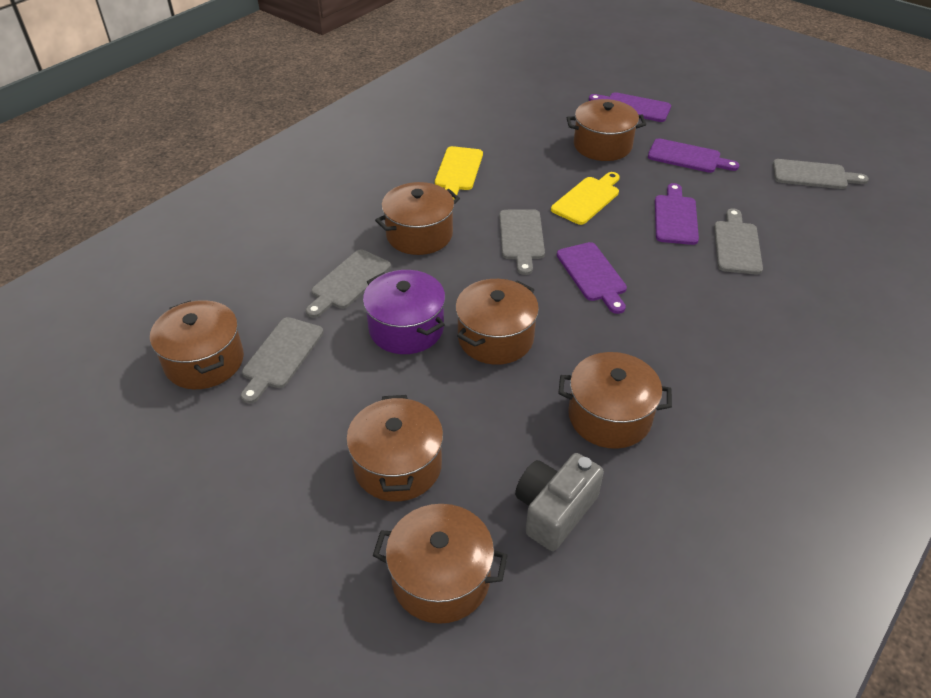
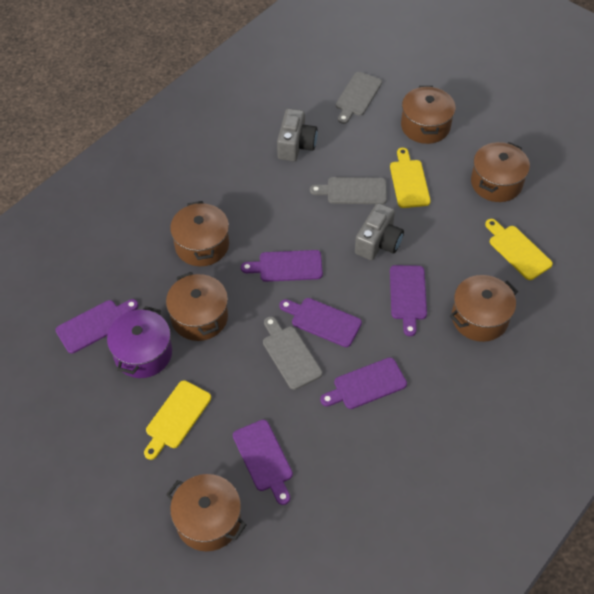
brown pot: [150,300,244,389] [346,395,443,502] [373,504,508,624] [375,182,460,255] [455,279,539,365] [558,352,672,449] [567,99,646,161] = 7 -> [166,272,228,341] [166,474,247,551] [170,201,229,266] [401,86,456,144] [450,275,518,342] [471,142,530,202] = 6
grey camera: [515,453,604,551] = 1 -> [277,108,317,161] [355,203,404,260] = 2
grey cutting board: [241,317,323,404] [306,250,391,318] [499,209,545,275] [714,208,763,275] [773,159,869,189] = 5 -> [263,316,322,390] [310,177,387,204] [336,72,382,124] = 3
purple cutting board: [557,242,627,314] [589,92,671,122] [648,138,739,173] [655,183,699,245] = 4 -> [56,299,138,354] [233,420,293,505] [241,250,323,282] [279,298,362,347] [320,357,407,409] [390,265,427,336] = 6
yellow cutting board: [435,146,483,199] [551,172,620,225] = 2 -> [144,380,211,460] [390,148,431,208] [485,219,553,280] = 3

